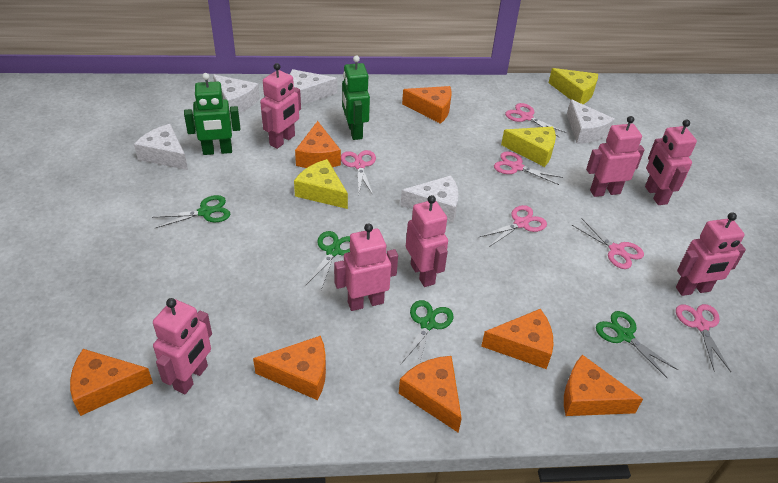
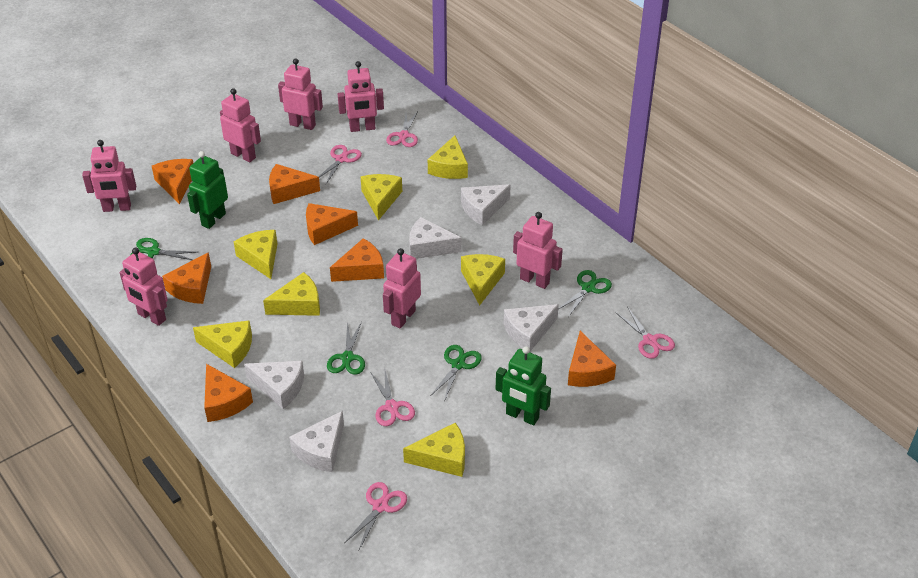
pink scissors: [341,150,376,195] [479,205,547,247] [494,151,563,185] [505,103,566,137] [572,218,644,269] [676,304,731,372] = 6 -> [318,145,362,184] [344,482,407,550] [370,371,415,426] [386,111,418,147] [616,308,675,359] = 5
yellow cheese: [294,159,348,209] [501,127,556,167] [548,68,598,104] = 3 -> [193,320,252,368] [234,230,277,279] [263,272,320,316] [361,174,402,220] [403,423,465,477] [428,135,468,179] [461,254,505,305] = 7

